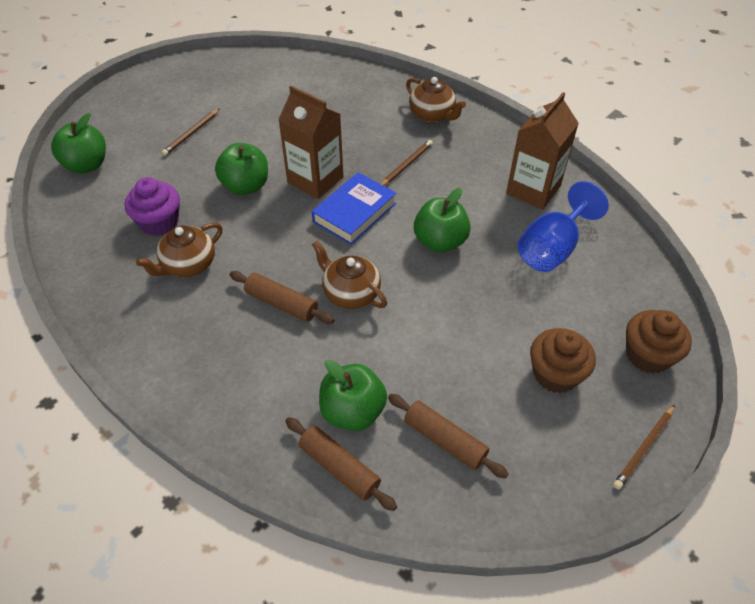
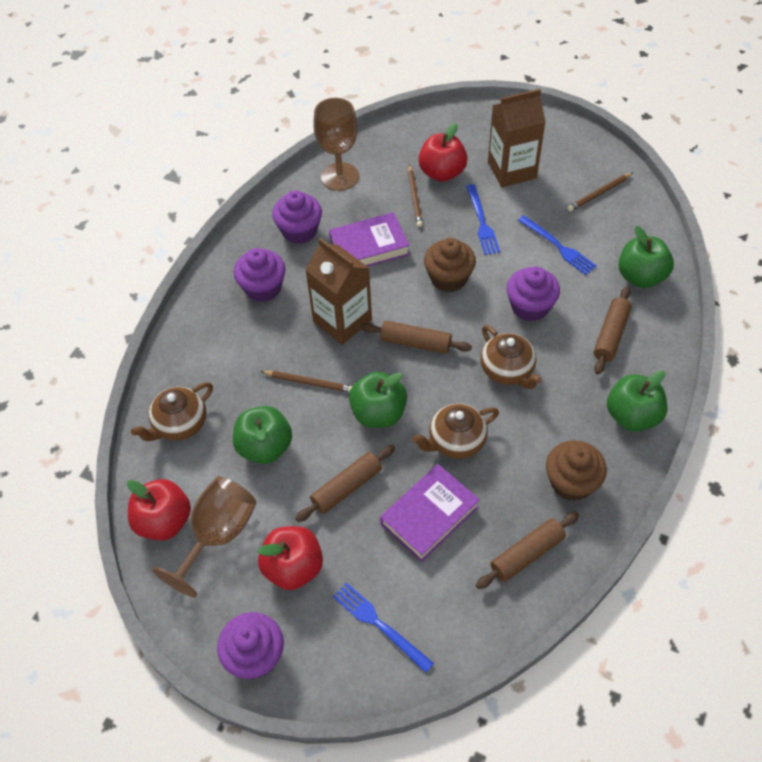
blue book: [312,172,397,245] = 1 -> none = 0
blue fork: none = 0 -> [333,582,434,673] [466,184,500,255] [518,215,597,275] = 3
blue goblet: [518,181,609,272] = 1 -> none = 0
brown goblet: none = 0 -> [152,476,257,598] [313,98,359,191] = 2
brown rolling pin: [229,271,334,324] [285,417,397,511] [388,394,509,479] = 3 -> [295,445,395,522] [361,321,472,354] [476,512,579,589] [594,287,632,374] = 4
purple book: none = 0 -> [329,212,410,267] [380,464,480,562] = 2
purple cupcake: [125,177,180,236] = 1 -> [217,612,284,679] [234,248,286,302] [272,190,322,244] [507,266,560,321] = 4
red apple: none = 0 -> [127,479,191,540] [257,526,323,590] [418,123,468,182] = 3

